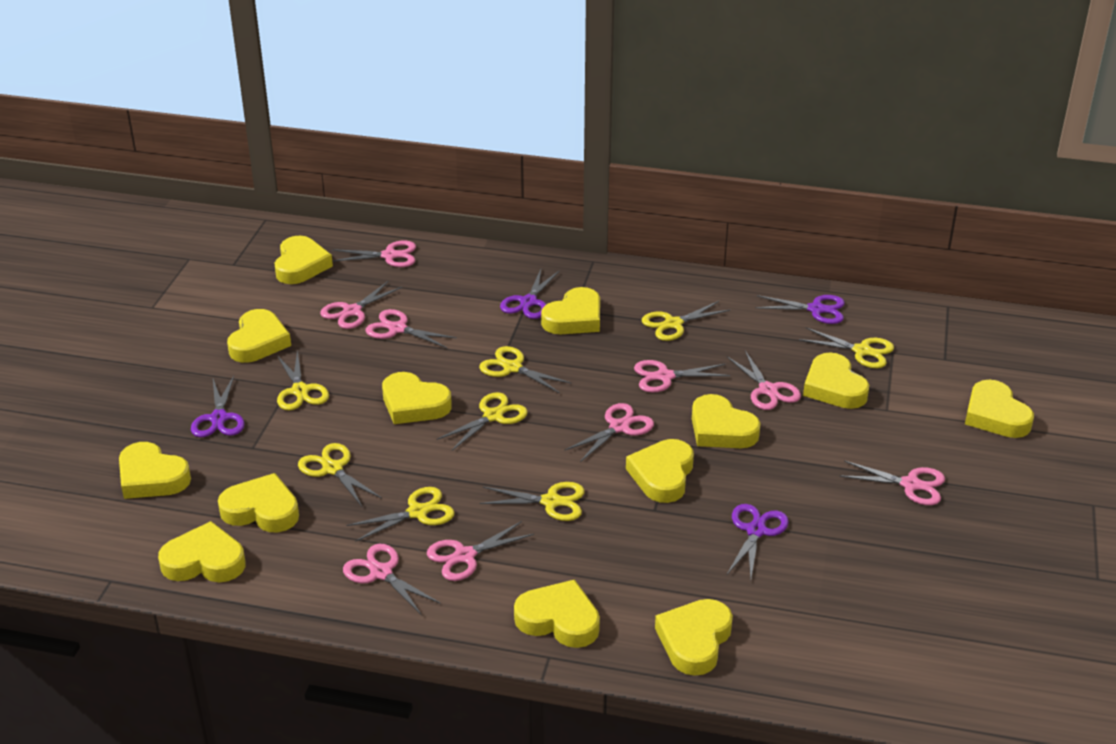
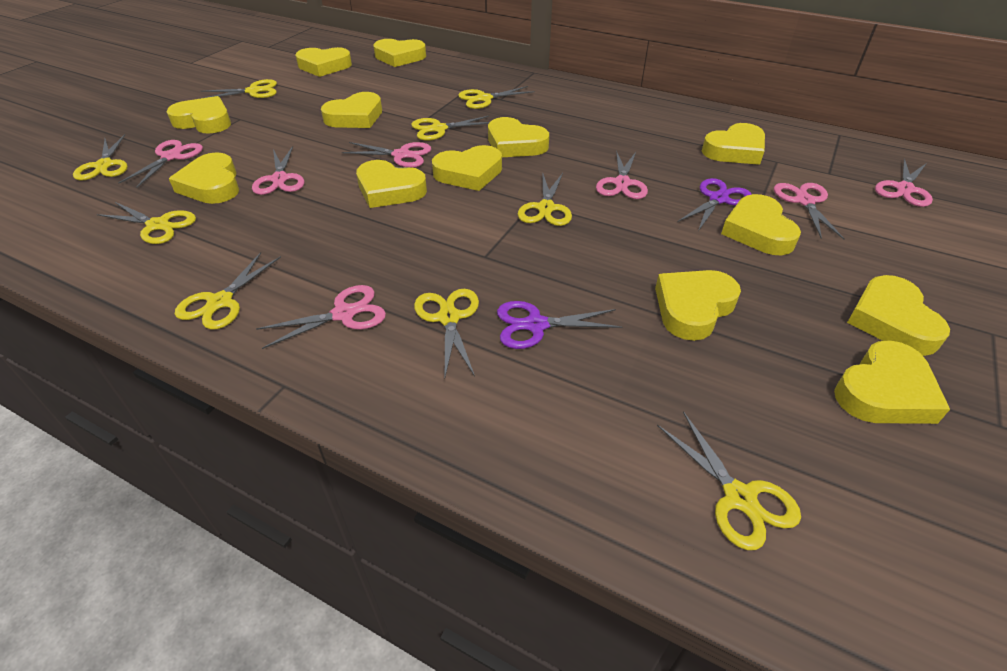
pink scissors: [320,280,402,329] [332,241,416,267] [343,544,441,616] [365,309,457,348] [427,521,534,581] [564,403,654,462] [634,360,730,393] [727,351,801,410] [839,460,945,505] = 9 -> [118,140,203,188] [252,146,304,195] [256,285,386,349] [342,142,431,168] [596,150,648,199] [774,183,845,240] [875,158,933,207] = 7
purple scissors: [191,376,245,437] [500,269,559,319] [727,504,789,578] [755,295,845,324] = 4 -> [497,301,622,349] [677,178,752,231] = 2
yellow scissors: [277,350,329,410] [298,443,382,508] [346,487,454,542] [437,392,528,451] [479,346,572,393] [479,482,585,521] [642,301,730,341] [799,328,894,368] = 8 -> [73,134,128,181] [97,202,196,244] [175,252,281,330] [200,79,277,99] [411,116,490,141] [414,289,479,377] [458,86,535,109] [517,172,572,226] [657,411,801,550] = 9

